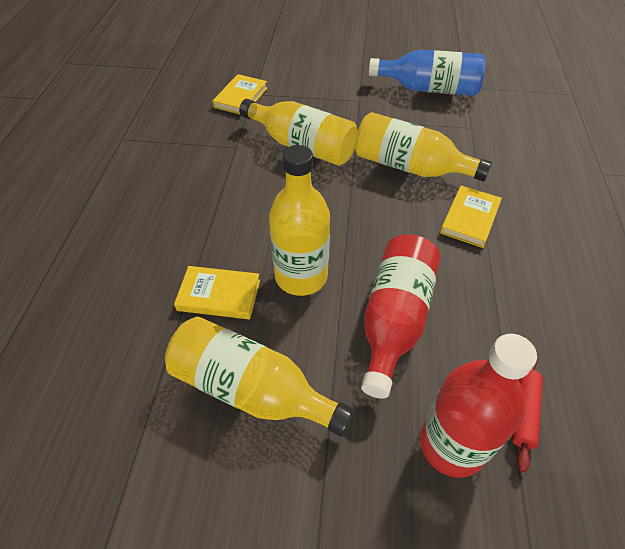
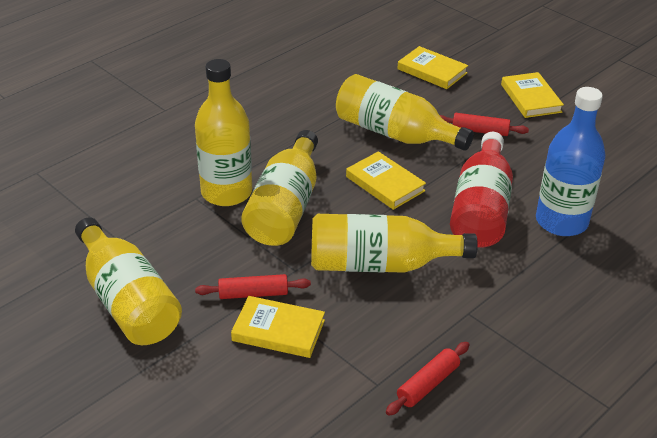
red bottle: [361,234,441,399] [420,333,537,478] = 2 -> [450,132,513,248] = 1
red rolling pin: [512,359,543,472] = 1 -> [195,274,311,299] [386,342,470,416] [440,113,529,136] = 3
yellow book: [174,266,260,319] [213,74,267,115] [440,185,502,248] = 3 -> [231,296,325,358] [346,151,426,210] [397,46,468,89] [501,72,564,118] = 4
yellow bottle: [165,317,354,436] [239,99,358,166] [269,145,330,296] [355,112,492,181] = 4 -> [75,217,182,345] [195,59,252,206] [241,130,318,246] [311,214,478,273] [336,74,474,151] = 5

